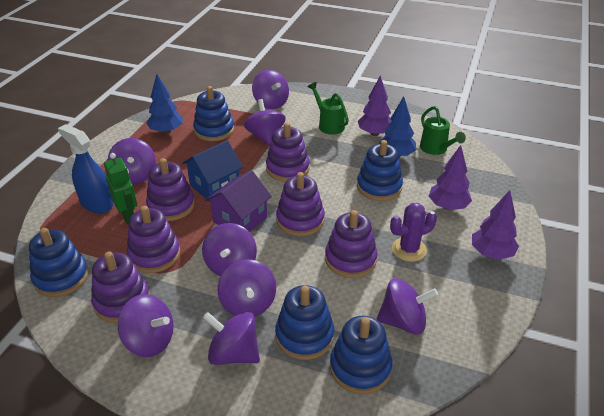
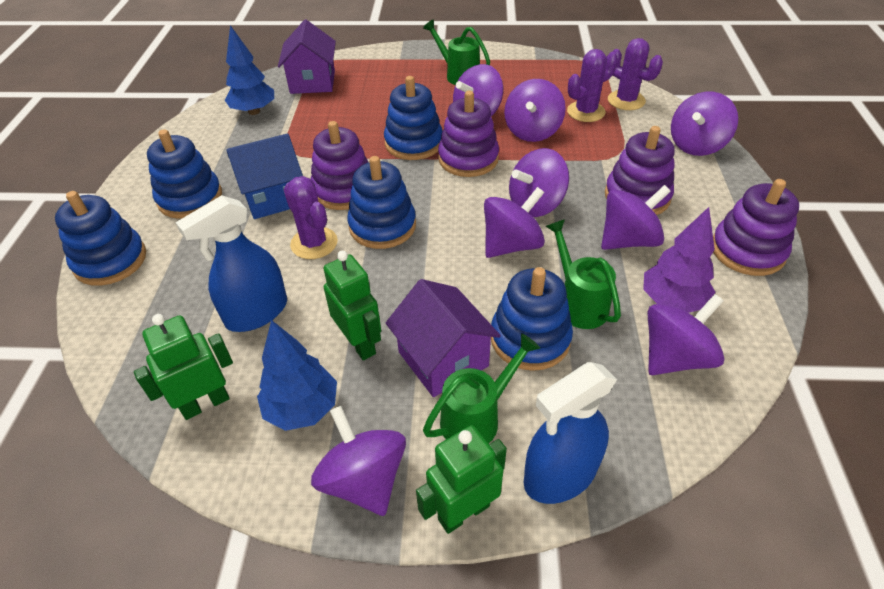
blue spray bottle: [58,124,113,213] = 1 -> [175,195,287,332] [524,362,617,504] = 2
green robot: [104,153,137,224] = 1 -> [134,314,233,420] [323,251,381,360] [416,425,507,534] = 3
green watering can: [308,82,349,135] [420,106,466,155] = 2 -> [423,19,490,85] [423,333,540,444] [545,219,621,329] = 3
purple cactus: [390,203,437,262] = 1 -> [284,176,338,259] [567,49,618,122] [608,38,663,110] = 3
purple house: [205,170,272,232] = 1 -> [278,20,336,94] [386,279,501,397] = 2
purple stacking toy: [91,251,150,323] [127,206,180,273] [146,158,195,221] [266,123,310,182] [276,172,325,236] [325,210,377,278] = 6 -> [311,121,369,210] [438,91,499,177] [605,126,675,215] [713,179,799,276] = 4
purple tree: [358,76,392,136] [429,145,472,210] [472,190,519,260] = 3 -> [643,207,716,313] = 1

